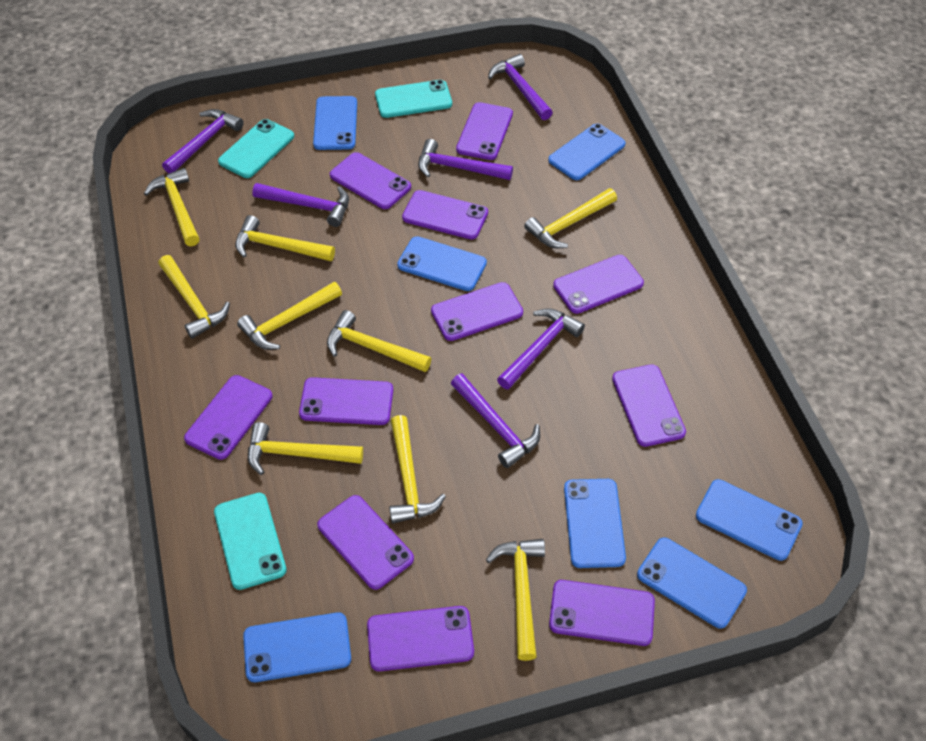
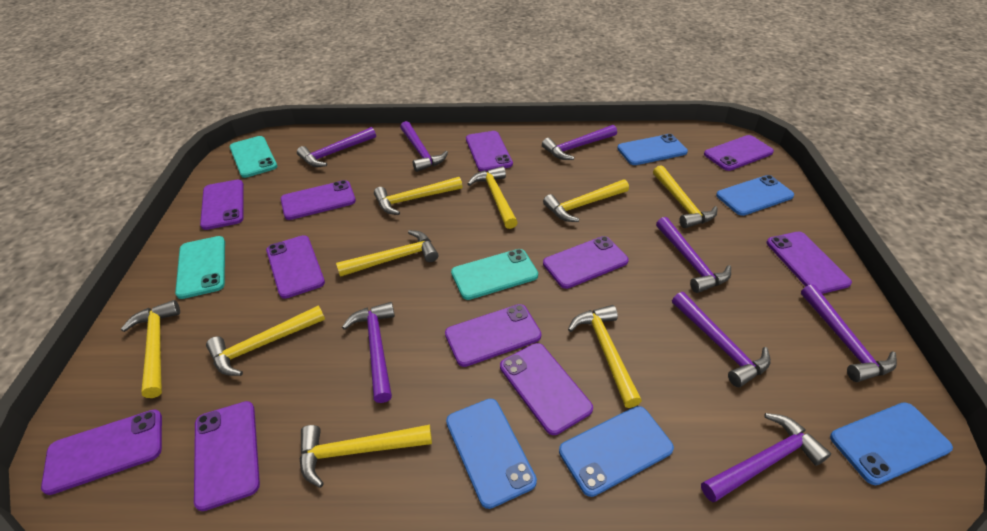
blue phone: [243,612,351,682] [313,96,357,150] [397,236,487,291] [548,123,626,180] [564,479,626,568] [637,538,747,628] [696,479,803,561] = 7 -> [446,399,537,509] [559,406,674,497] [617,134,688,165] [716,175,794,216] [830,402,953,485] = 5
purple hammer: [162,109,244,173] [252,183,349,227] [418,139,513,180] [451,374,540,468] [488,54,553,120] [497,308,585,390] = 6 -> [297,127,376,167] [342,302,395,403] [400,121,448,172] [542,125,617,160] [656,217,731,293] [672,292,771,387] [701,413,831,502] [801,284,897,382] = 8

